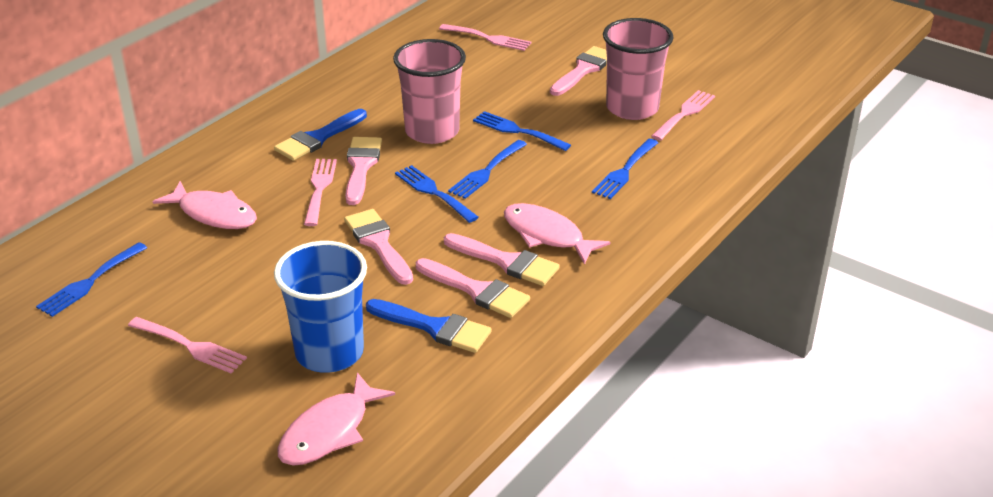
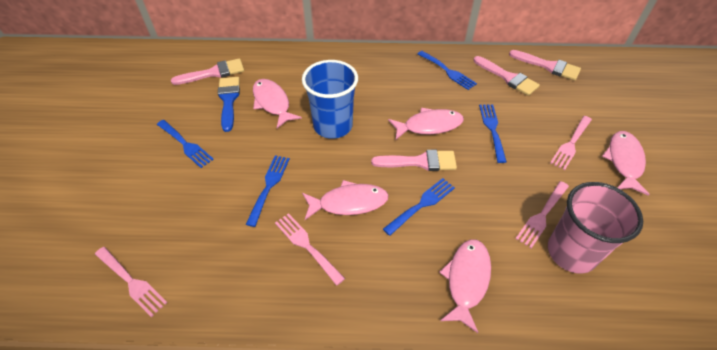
blue brush: [274,109,367,161] [366,299,492,353] = 2 -> [218,77,240,132] = 1
pink brush: [344,209,413,285] [345,137,382,205] [416,258,530,318] [444,233,560,286] [550,46,607,96] = 5 -> [171,58,244,85] [371,150,457,171] [473,56,540,96] [509,50,581,80] = 4
pink cup: [393,39,466,144] [603,18,674,120] = 2 -> [548,182,643,274] = 1
pink fish: [153,181,257,229] [277,372,395,466] [504,203,610,265] = 3 -> [253,79,302,128] [302,180,389,220] [388,108,464,140] [439,239,491,333] [602,131,650,196] = 5

